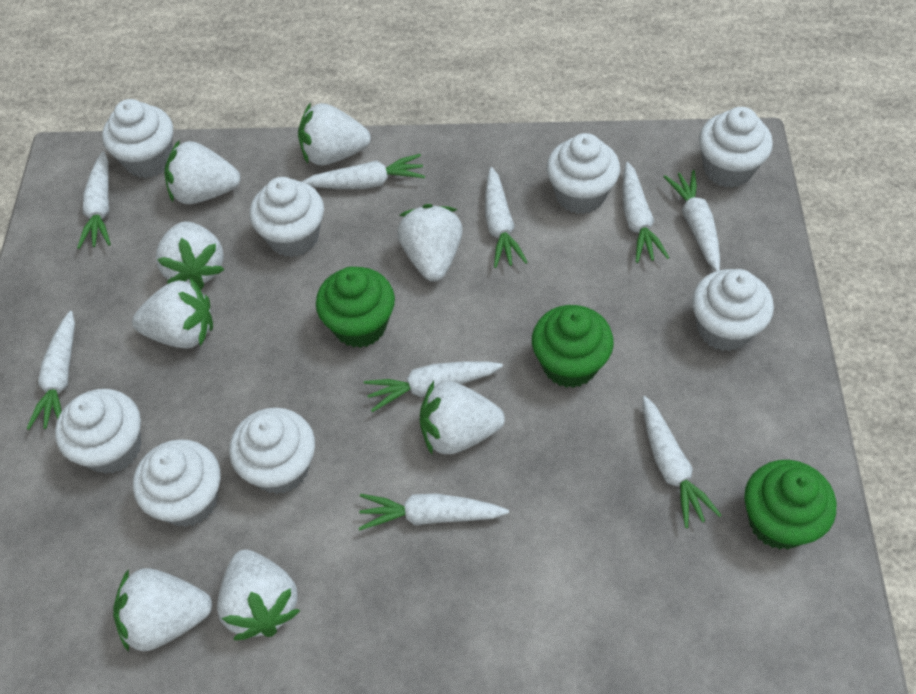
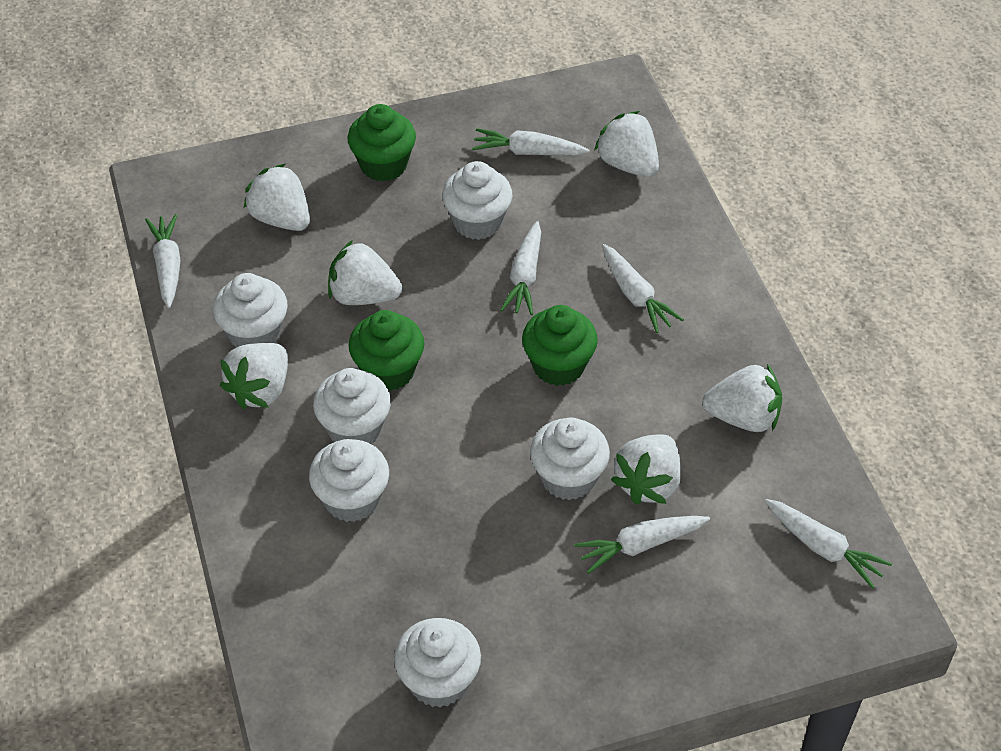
white carrot: [27,311,75,430] [77,151,111,249] [301,154,425,189] [359,493,509,531] [364,361,503,412] [485,167,528,268] [622,162,669,263] [642,396,722,528] [663,170,720,271] = 9 -> [145,214,181,308] [472,128,590,156] [500,221,541,315] [574,516,710,574] [602,244,684,333] [765,499,892,589] = 6
white cupcake: [55,389,141,474] [102,99,173,178] [133,439,220,527] [229,408,315,494] [249,177,324,257] [547,133,620,214] [692,269,774,351] [699,107,773,188] = 8 -> [213,273,288,348] [309,439,389,522] [313,368,391,444] [394,618,481,707] [442,161,512,240] [530,417,610,500] = 6
white strawberry: [113,568,213,652] [132,278,213,348] [156,221,225,290] [164,140,241,204] [217,550,301,640] [298,103,371,165] [397,204,463,282] [419,381,505,454] = 8 -> [220,343,288,409] [244,164,310,231] [328,240,402,305] [594,111,659,177] [611,435,681,505] [702,364,782,432] = 6

